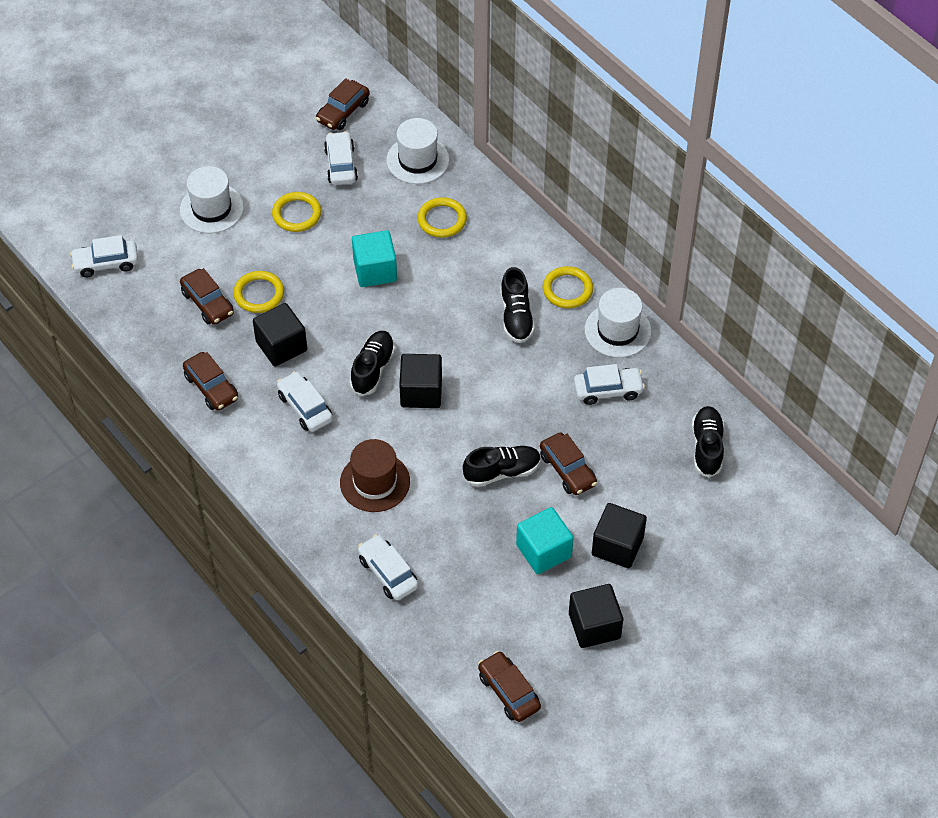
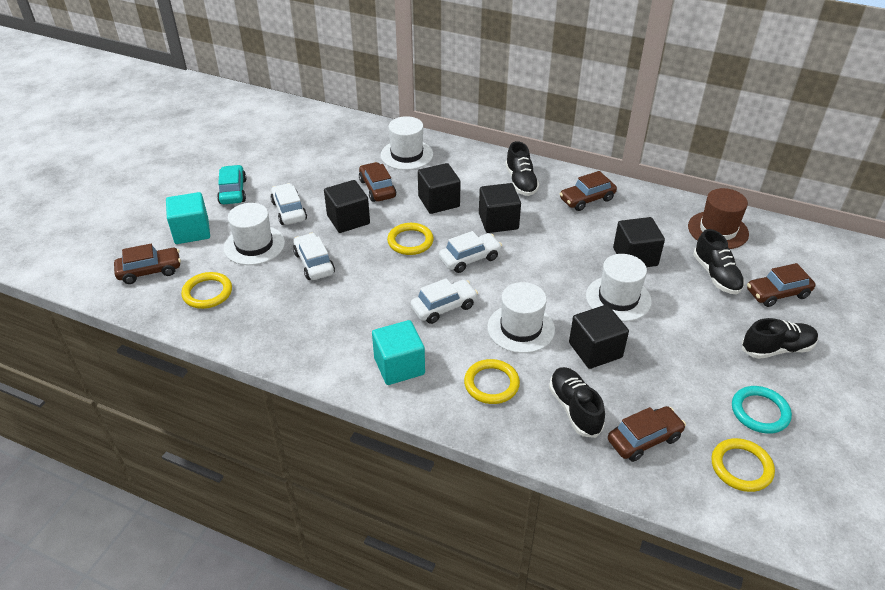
black cube: [253,303,307,367] [399,354,442,408] [569,584,623,648] [592,503,647,568] = 4 -> [324,180,370,233] [418,163,461,214] [479,183,521,233] [569,305,629,369] [613,217,665,267] = 5
turquoise car: none = 0 -> [217,165,247,204] = 1
turquoise ring: none = 0 -> [732,386,792,434] = 1
white car: [70,235,138,277] [277,371,333,432] [324,131,358,185] [358,534,418,600] [574,364,645,405] = 5 -> [270,183,307,225] [293,233,335,280] [410,278,478,324] [439,231,502,273] = 4
white hat: [180,166,244,234] [386,118,449,184] [585,288,652,358] = 3 -> [224,203,285,265] [381,116,433,170] [487,282,555,353] [586,254,652,322] = 4

